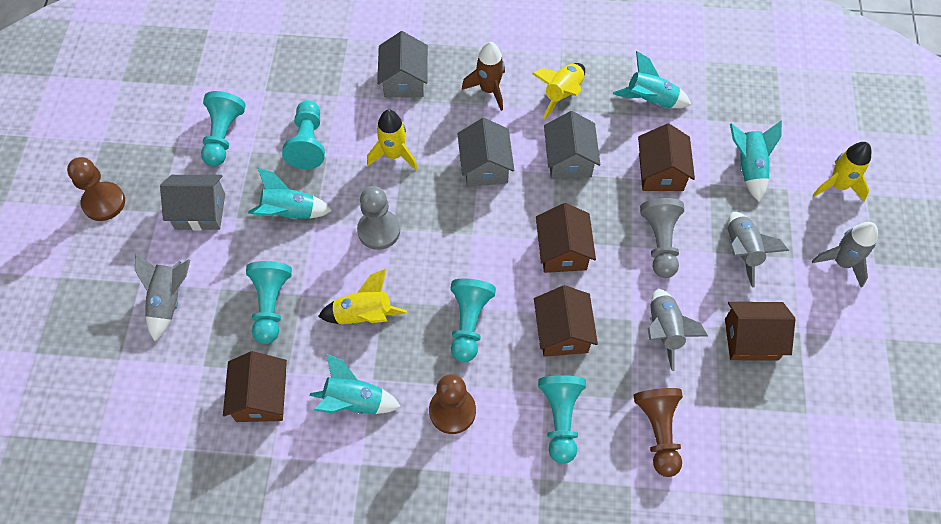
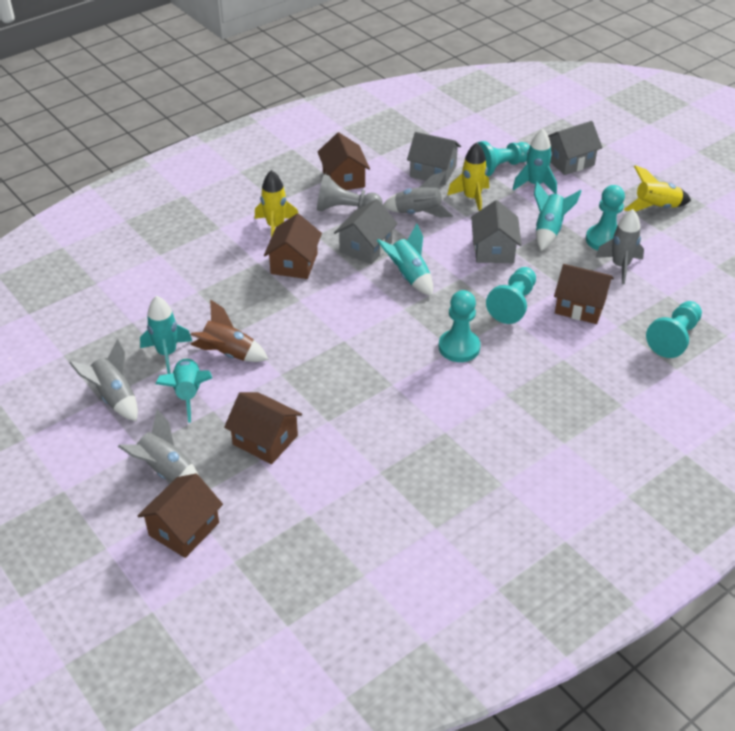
brown pawn: [67,157,125,221] [429,374,476,434] [634,388,683,477] = 3 -> none = 0
grey pawn: [357,186,400,250] [640,198,684,278] = 2 -> [317,174,383,212] = 1
turquoise rocket: [248,168,332,220] [310,353,401,414] [613,51,691,108] [730,120,782,202] = 4 -> [140,296,192,374] [156,358,212,423] [377,224,433,296] [512,129,557,194] [534,181,582,251] = 5
yellow rocket: [318,269,407,325] [367,110,418,170] [532,63,585,119] [813,142,871,201] = 4 -> [255,170,298,237] [447,142,489,211] [624,165,691,211] = 3

